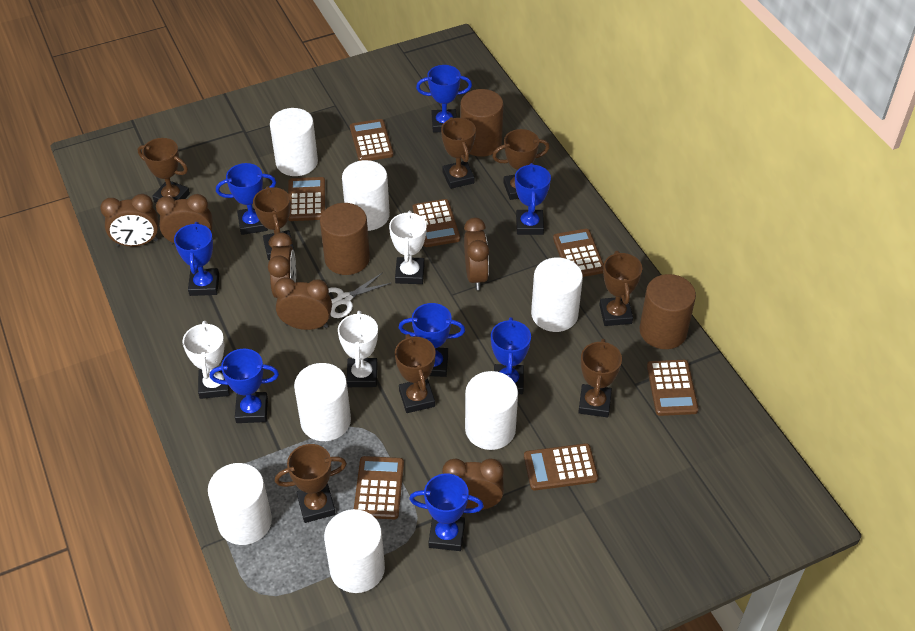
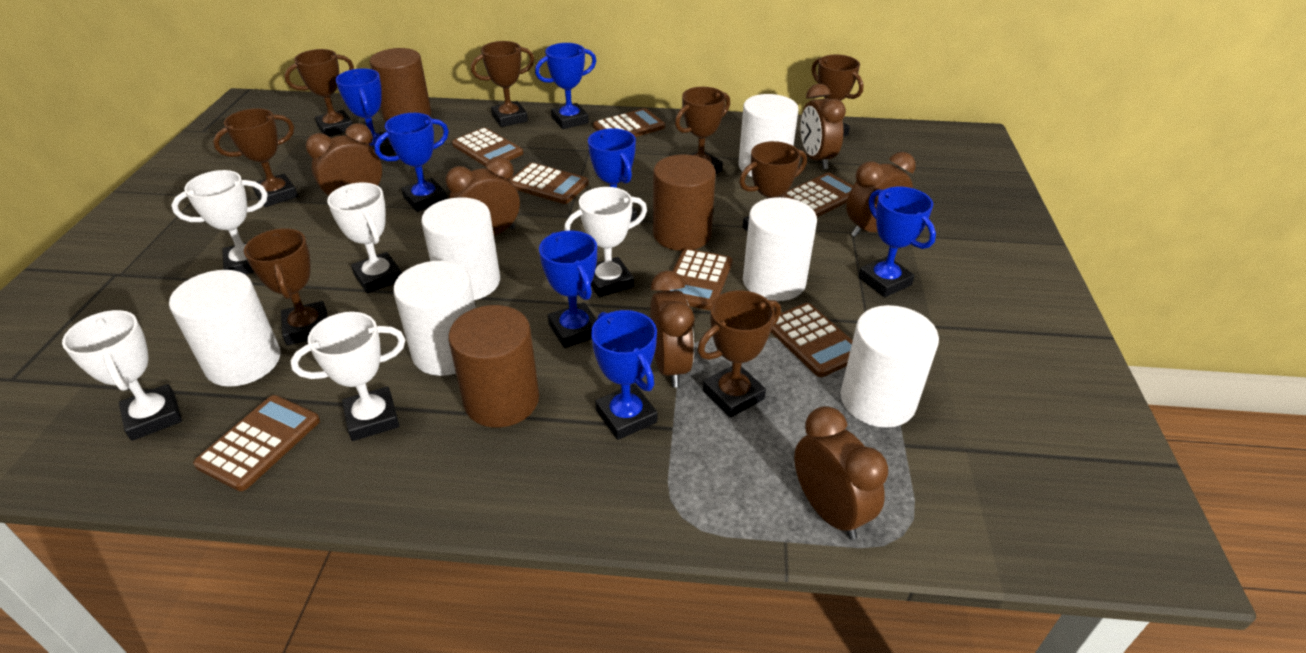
blue trophy: [174,222,219,296] [210,349,279,423] [216,163,276,235] [399,303,465,377] [409,474,484,551] [416,65,472,133] [491,317,531,394] [515,163,551,235] = 8 -> [335,68,394,155] [374,113,449,212] [535,43,596,129] [539,230,597,348] [588,128,637,222] [591,310,657,440] [858,187,936,297] = 7
white cylinder: [208,463,272,545] [270,108,318,176] [294,363,351,441] [324,509,385,593] [342,160,390,231] [465,371,518,450] [531,258,583,332] = 7 -> [169,270,280,387] [393,261,476,376] [421,197,500,300] [738,94,798,177] [743,197,817,301] [841,305,939,428] = 6
white scissors: [328,272,391,318] = 1 -> none = 0
white trophy: [182,321,230,399] [338,311,378,387] [389,211,427,284] = 3 -> [62,310,182,441] [171,170,268,275] [290,312,405,441] [327,183,402,293] [564,187,647,297] = 5

